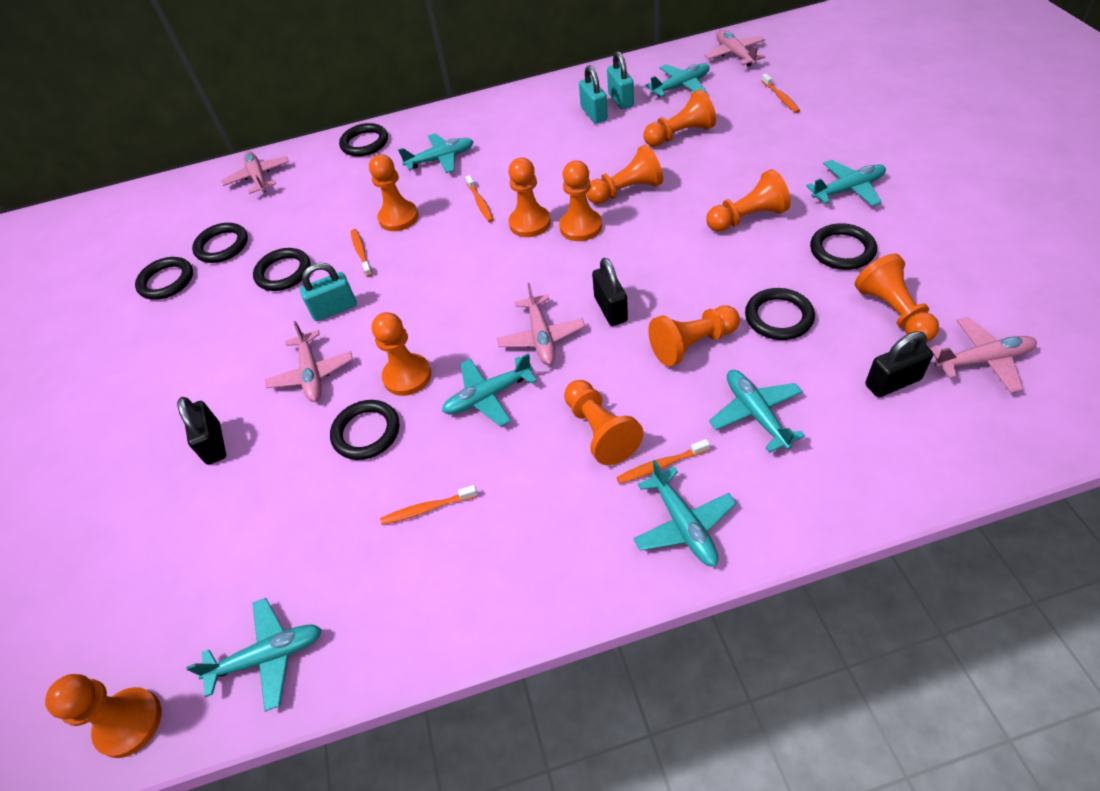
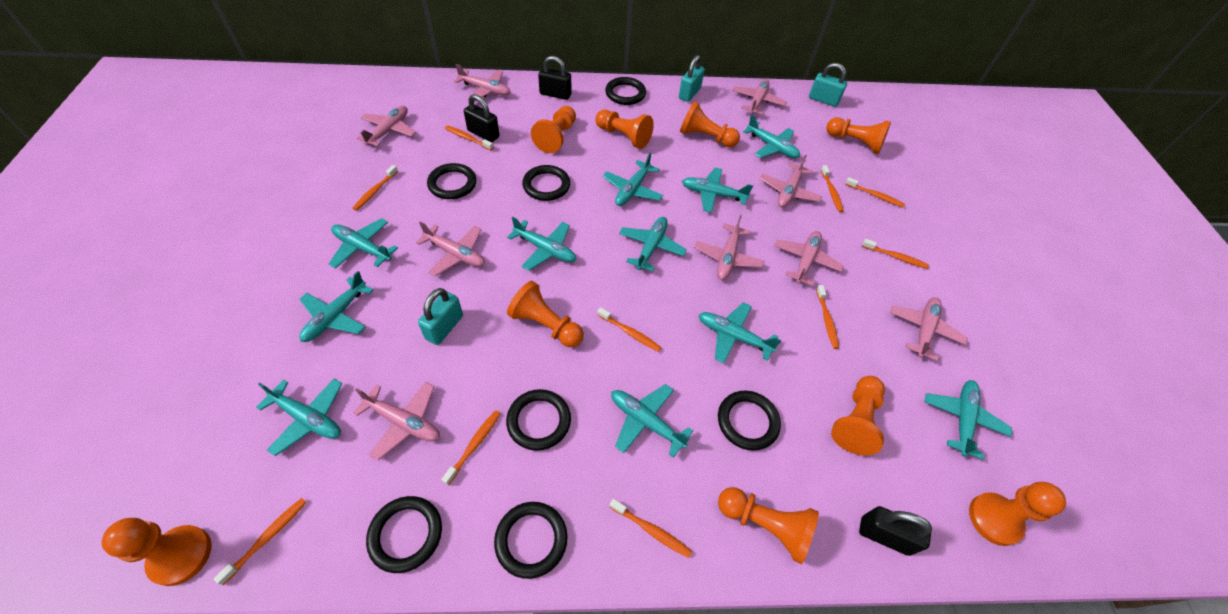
orange pawn: [45,674,161,758] [369,154,419,231] [372,312,431,396] [508,158,551,237] [559,160,602,241] [564,380,644,465] [586,144,663,204] [643,89,716,147] [648,305,740,367] [706,169,791,232] [855,254,939,342] = 11 -> [101,518,212,586] [507,281,584,347] [531,106,576,153] [595,110,654,149] [680,101,740,148] [718,487,819,564] [826,117,891,154] [831,376,885,456] [969,482,1066,546] = 9
orange toothbrush: [351,229,372,277] [380,485,477,525] [465,175,494,222] [616,439,710,484] [761,73,800,113] = 5 -> [214,498,307,585] [353,165,398,211] [441,410,501,485] [445,125,494,150] [597,307,662,352] [610,499,692,558] [816,285,839,349] [821,165,844,212] [845,177,905,208] [862,239,929,269] = 10
pink plane: [221,151,289,194] [265,321,353,402] [497,283,585,365] [705,30,765,66] [930,317,1037,393] = 5 -> [353,382,440,461] [357,106,416,147] [416,221,485,276] [454,64,511,102] [694,215,764,280] [732,79,787,115] [759,155,822,208] [774,231,844,286] [890,297,968,361] = 9
turquoise plane: [186,598,322,712] [398,133,474,173] [442,353,537,427] [633,460,736,567] [646,63,710,97] [709,370,805,453] [806,160,886,206] = 7 -> [256,379,343,456] [299,271,373,342] [329,218,398,269] [507,217,576,271] [603,153,663,206] [611,384,693,458] [619,217,687,272] [682,168,753,213] [699,302,781,363] [743,114,800,158] [925,380,1012,460] = 11

